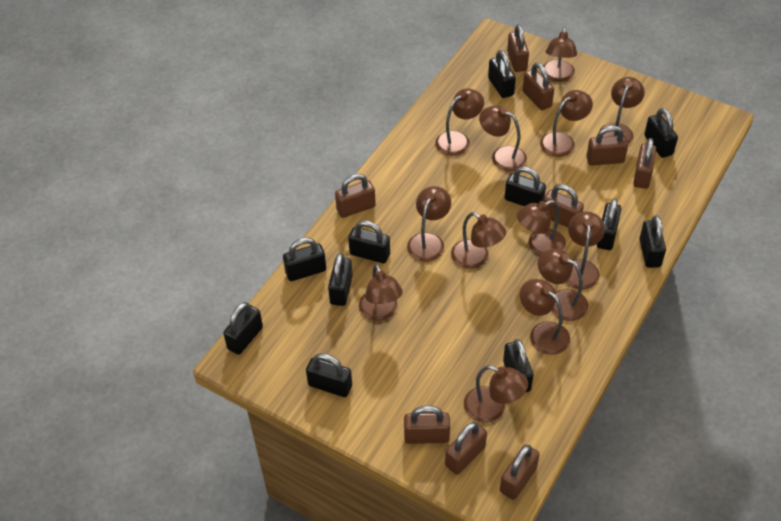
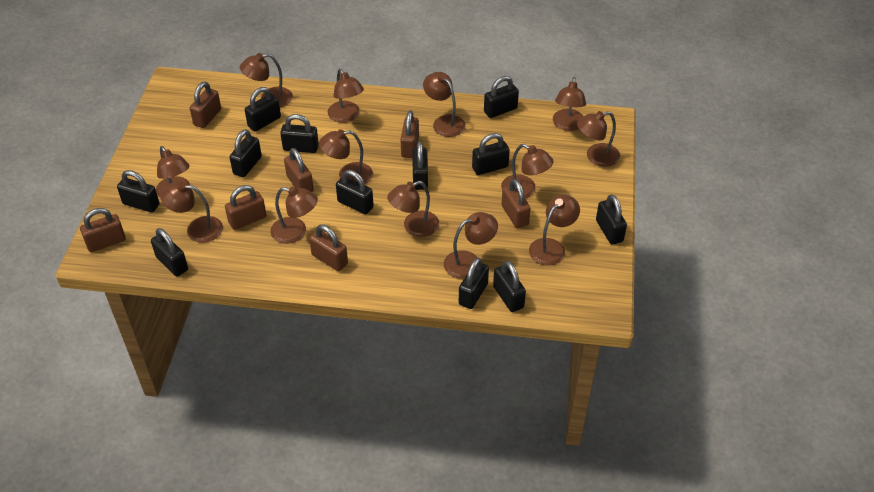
black padlock: [223,302,263,355] [283,238,326,281] [306,353,352,397] [328,253,353,306] [348,220,390,263] [488,50,516,98] [503,339,534,392] [505,166,546,206] [597,198,621,250] [639,215,666,268] [644,108,678,158] = 11 -> [117,170,159,212] [151,228,188,277] [229,129,262,177] [245,87,281,132] [280,114,319,153] [336,170,374,214] [412,141,428,190] [459,257,489,309] [472,133,510,175] [484,76,519,118] [493,261,526,312] [596,194,627,245] = 12
brown padlock: [335,174,376,218] [404,406,450,444] [445,422,487,475] [500,444,540,500] [507,24,529,72] [523,63,554,110] [543,184,584,228] [586,125,628,165] [633,138,656,189] = 9 -> [80,208,126,252] [190,82,221,128] [225,185,266,230] [284,148,314,192] [309,225,348,271] [400,110,419,158] [501,179,531,228] = 7

